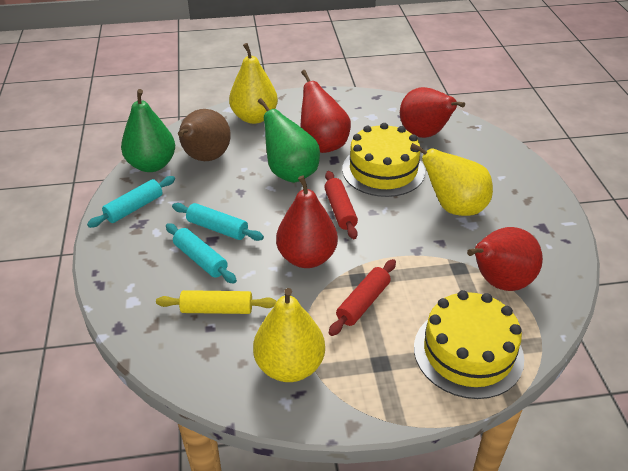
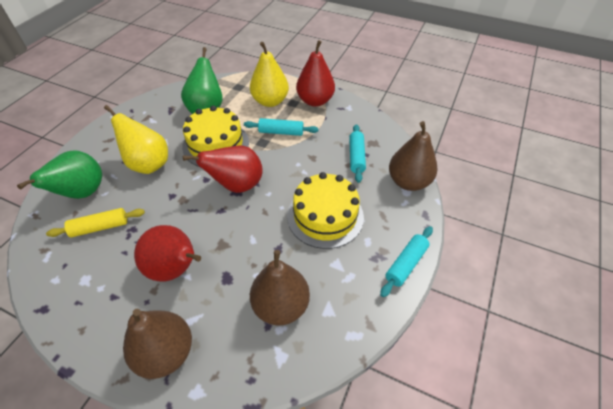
brown pear: [178,109,231,161] = 1 -> [123,309,192,379] [250,250,310,325] [389,121,438,191] = 3
red pear: [276,175,338,268] [300,70,351,153] [400,87,465,138] [467,227,543,291] = 4 -> [134,225,201,282] [183,146,263,193] [296,40,335,107] = 3
red rolling pin: [324,171,358,239] [329,259,396,336] = 2 -> none = 0
yellow pear: [229,43,278,124] [253,288,325,382] [410,143,493,216] = 3 -> [104,105,168,174] [250,42,289,107] = 2

